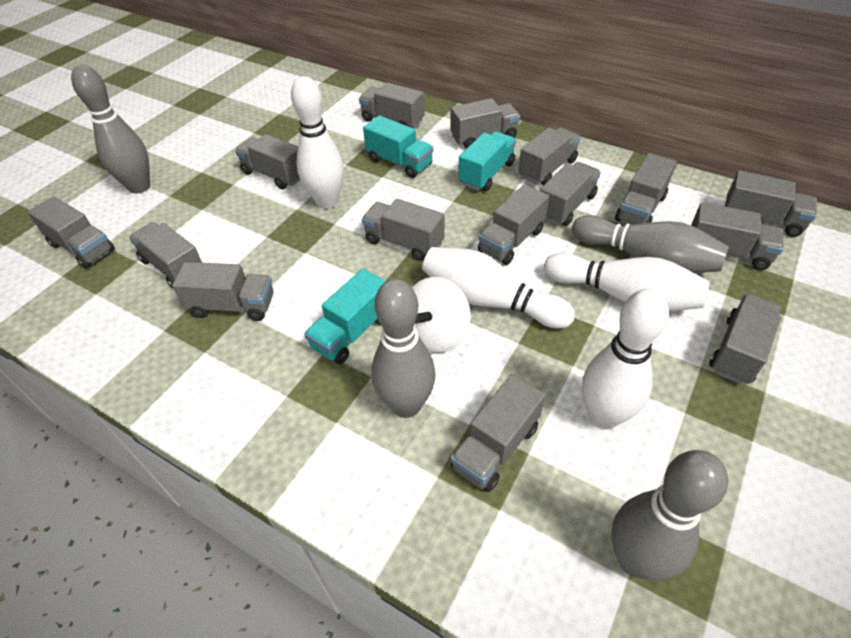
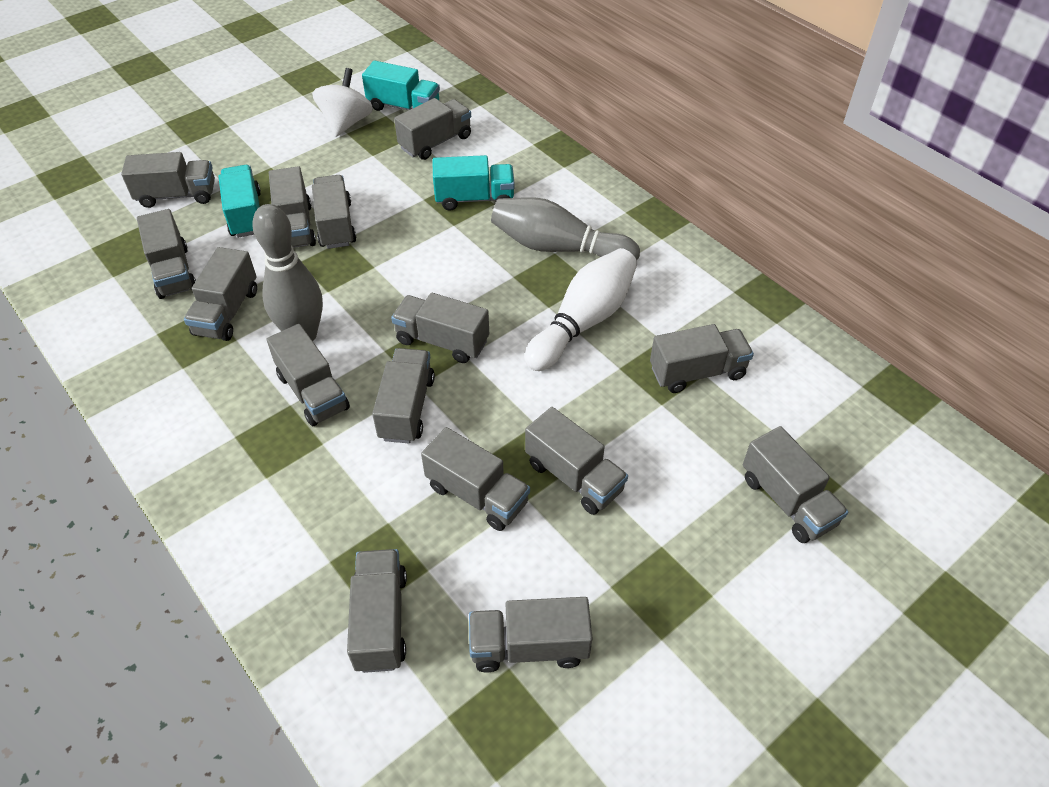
grey bowling pin: [71,65,150,194] [371,279,436,418] [572,215,729,273] [611,450,728,581] = 4 -> [252,204,323,341] [491,197,640,260] = 2
white bowling pin: [291,76,344,208] [422,247,575,329] [544,253,710,311] [582,289,669,429] = 4 -> [525,248,637,371] = 1

